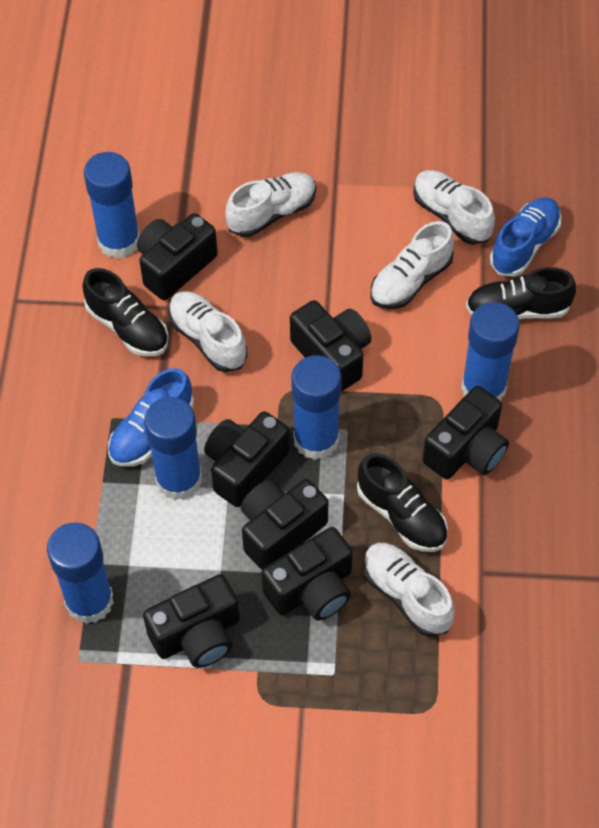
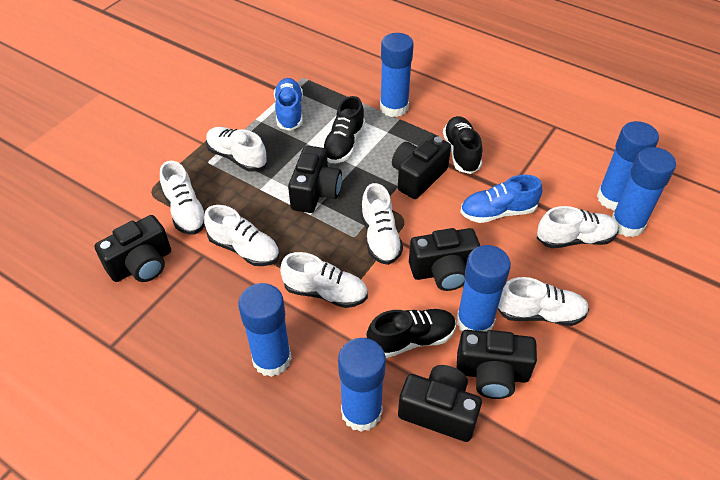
black camera: [137,213,218,300] [143,574,240,668] [204,411,290,507] [241,479,328,570] [261,527,353,621] [290,300,371,392] [423,386,509,479] = 7 -> [94,215,171,282] [288,145,342,213] [392,135,451,199] [398,365,482,442] [409,228,480,291] [457,330,537,399] = 6
blue glue stick: [47,522,114,624] [84,152,140,259] [144,397,202,501] [291,355,342,460] [461,302,520,401] = 5 -> [238,283,292,377] [338,338,386,432] [380,33,414,117] [457,245,511,332] [597,121,659,210] [612,147,676,237] = 6
white shoe: [168,291,247,372] [225,172,316,237] [363,543,455,637] [370,221,454,309] [413,170,495,245] = 5 -> [160,161,206,235] [204,205,280,266] [206,127,267,172] [280,252,368,308] [361,183,403,265] [498,277,589,326] [537,206,619,248] = 7

